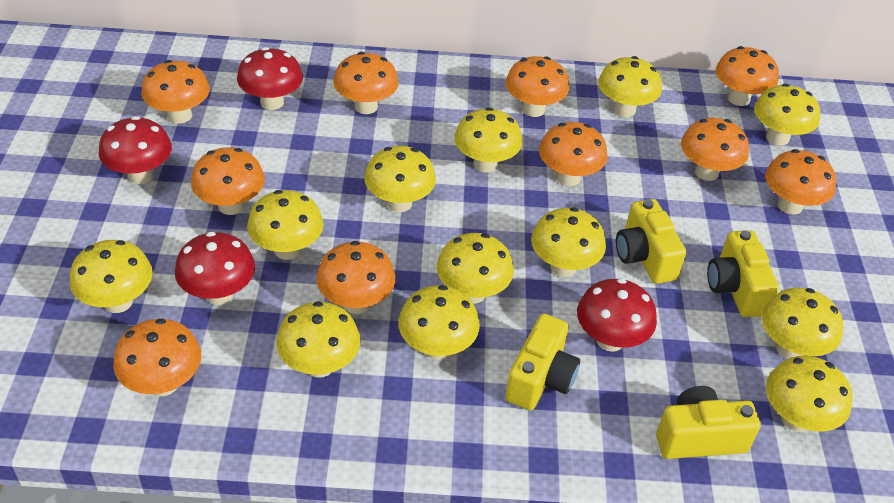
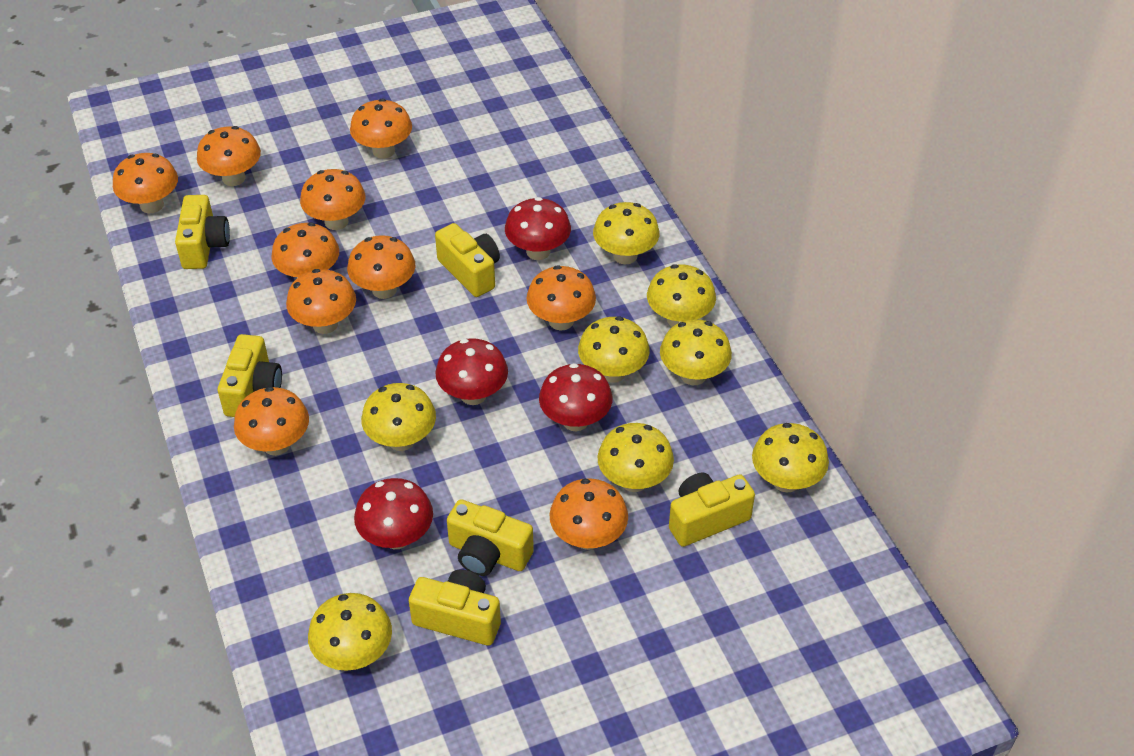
yellow camera: [505,313,580,410] [616,199,686,284] [656,386,761,459] [707,230,779,317] = 4 -> [175,195,230,269] [218,334,282,417] [409,569,501,646] [435,223,500,297] [447,499,534,576] [669,472,755,547] = 6
yellow mushroom: [70,240,153,313] [247,190,324,260] [276,301,360,378] [364,146,436,212] [398,285,480,360] [437,233,514,304] [454,107,522,173] [531,207,606,277] [598,56,662,117] [754,83,820,146] [762,288,843,359] [766,356,853,432] = 12 -> [308,593,392,671] [361,383,436,451] [578,316,650,383] [593,202,660,264] [598,423,674,492] [647,264,716,327] [660,319,732,385] [752,423,829,493] = 8

